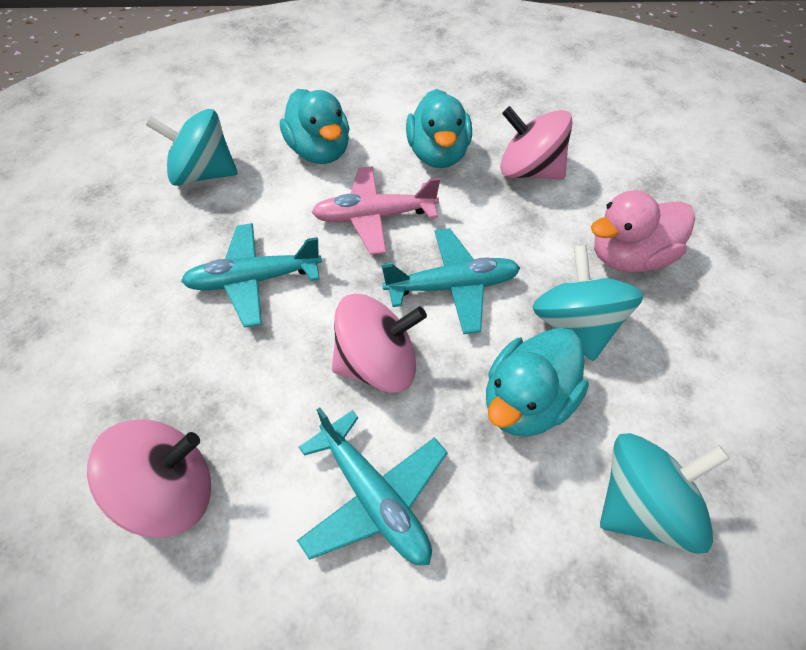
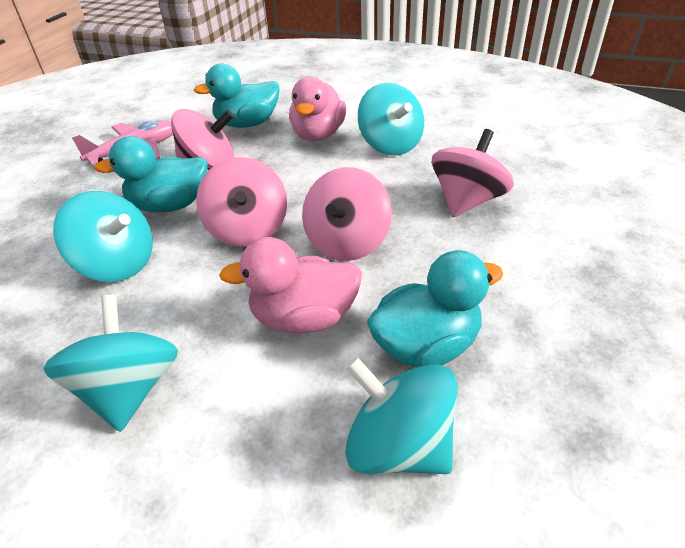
pink duck: [591,190,695,272] = 1 -> [219,237,362,333] [289,76,346,141] = 2
pink spinning top: [87,419,211,538] [332,294,427,393] [500,106,572,180] = 3 -> [171,109,234,170] [196,157,287,247] [302,167,392,261] [432,129,514,217] = 4
turquoise plane: [181,223,322,328] [297,408,448,565] [382,228,520,334] = 3 -> none = 0
turquoise spinning top: [146,109,238,186] [532,245,643,361] [600,433,730,554] = 3 -> [43,295,178,432] [53,191,153,282] [345,357,458,474] [358,83,424,156] = 4

